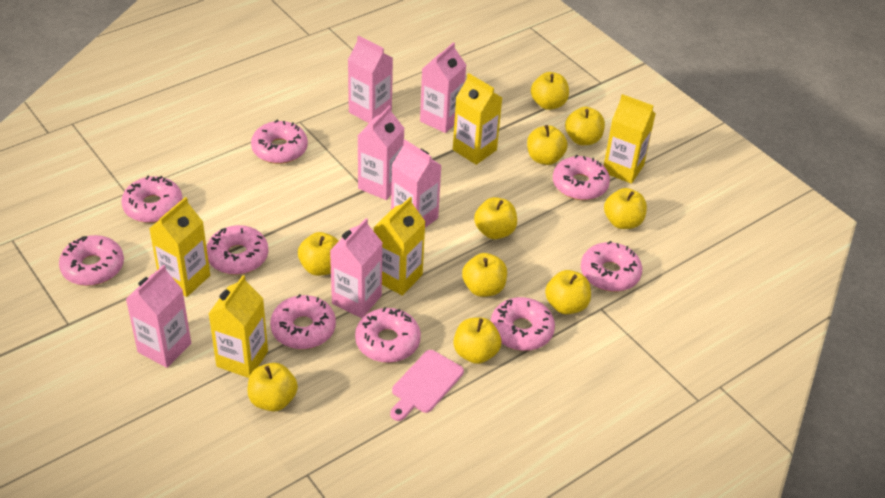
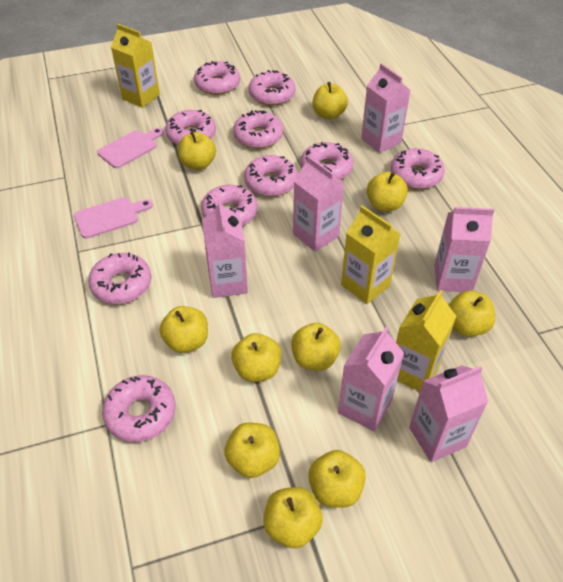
pink cutting board: [390,350,464,421] = 1 -> [74,197,153,239] [97,128,164,168] = 2
pink donut: [59,235,124,286] [121,175,183,223] [207,225,269,275] [251,120,308,164] [270,294,336,349] [355,307,421,363] [491,297,555,351] [553,155,610,200] [581,241,642,292] = 9 -> [88,252,152,304] [102,375,176,442] [165,110,216,145] [194,61,240,95] [201,185,258,226] [233,110,283,149] [244,155,298,197] [248,70,296,106] [301,142,354,180] [390,148,445,189] = 10
yellow carton: [149,197,210,297] [209,275,268,378] [373,197,425,296] [453,73,502,165] [604,94,656,184] = 5 -> [111,24,160,108] [341,206,400,304] [396,290,456,392] = 3

